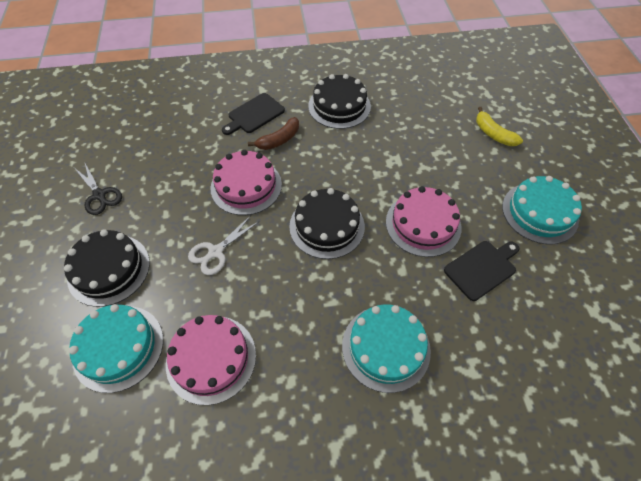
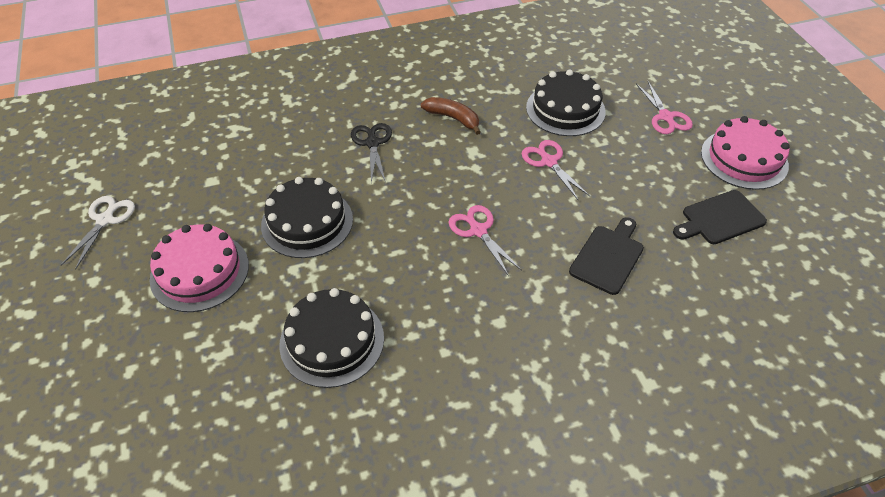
pink cake: [166,315,256,405] [210,150,282,215] [386,186,461,257] = 3 -> [150,224,249,312] [701,116,790,190] = 2
pink scissors: none = 0 -> [448,205,522,276] [522,140,590,201] [636,81,693,134] = 3
turquoise cake: [69,304,163,393] [342,305,431,393] [502,176,582,244] = 3 -> none = 0
yellow banana: [476,107,523,146] = 1 -> none = 0

